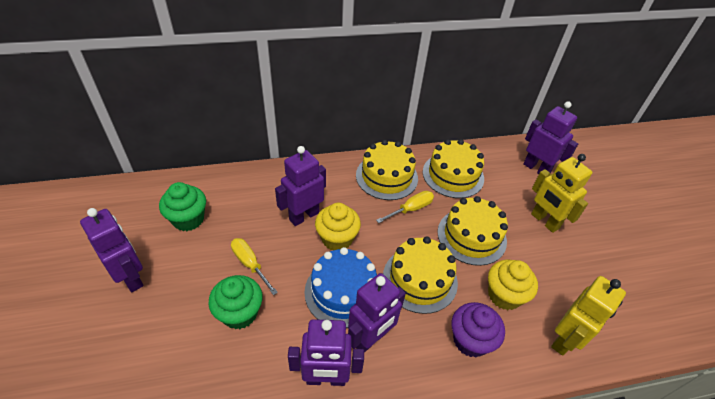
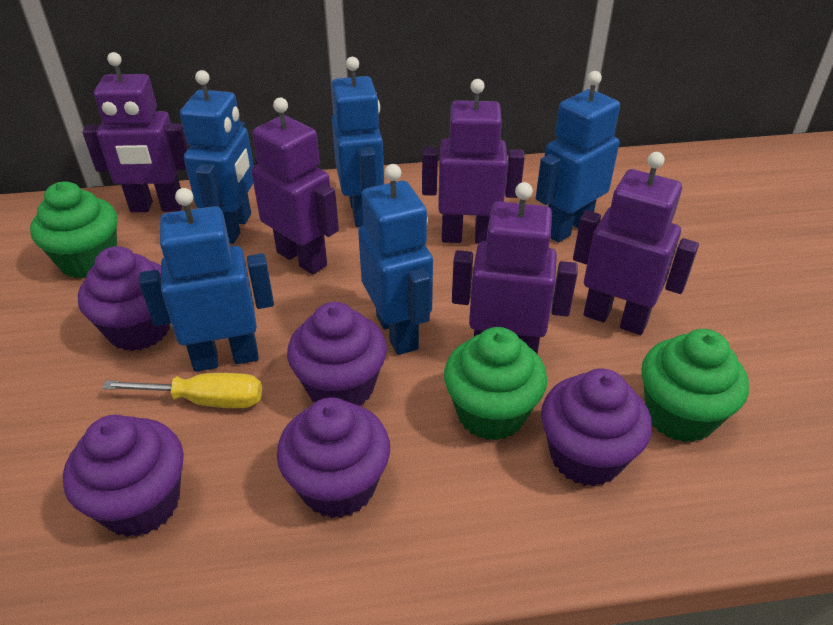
blue cake: [304,247,377,328] = 1 -> none = 0
blue robot: none = 0 -> [139,188,274,372] [180,70,254,244] [332,57,384,227] [358,164,433,355] [536,71,620,243] = 5
green cupcake: [159,182,206,231] [208,275,263,329] = 2 -> [30,182,117,279] [444,327,547,440] [641,329,749,443] = 3
purple cupcake: [452,302,505,358] = 1 -> [63,415,184,537] [78,246,170,351] [277,397,390,518] [287,302,387,406] [541,369,652,486] = 5
yellow cake: [356,140,418,200] [383,236,458,314] [423,139,484,198] [437,196,508,266] = 4 -> none = 0
yellow cupcake: [315,203,361,250] [488,260,538,310] = 2 -> none = 0
yellow robot: [531,154,593,233] [551,276,626,356] = 2 -> none = 0
yellow screwdriver: [231,238,278,295] [376,191,434,223] = 2 -> [102,373,262,408] = 1

